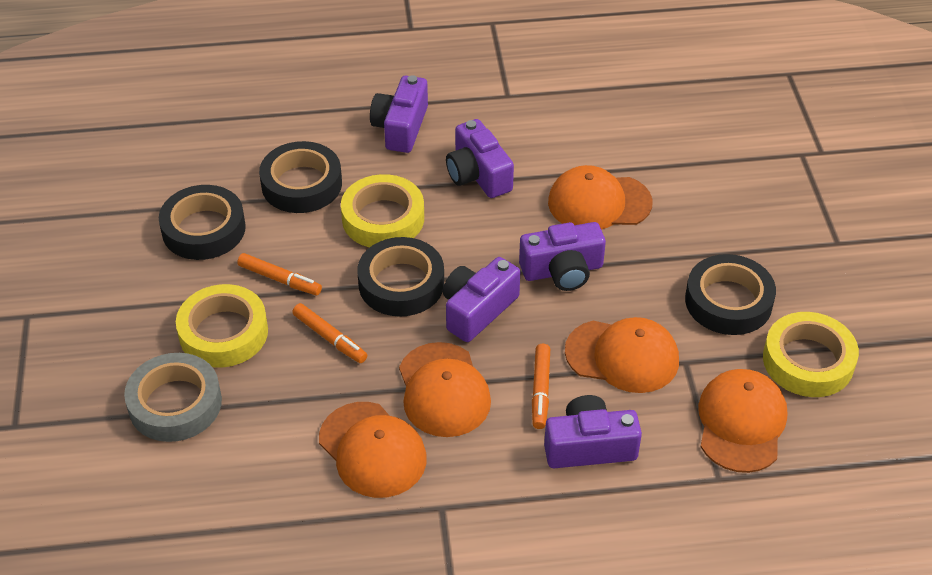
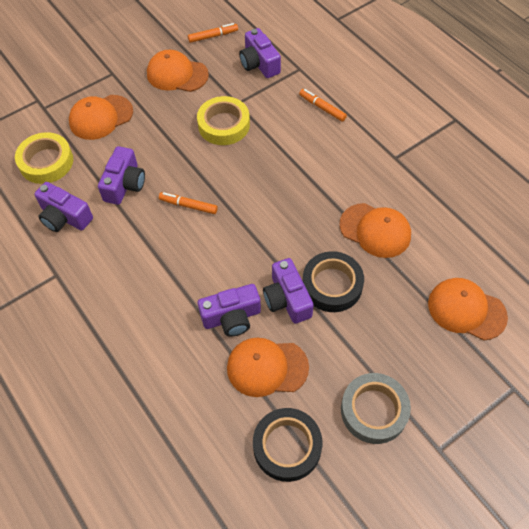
black tape: [159,185,246,260] [259,141,342,213] [357,237,444,317] [685,254,776,335] = 4 -> [253,408,322,482] [303,251,364,312] = 2
yellow tape: [176,284,268,368] [341,174,424,247] [763,312,859,397] = 3 -> [15,132,73,184] [197,96,250,145] = 2

